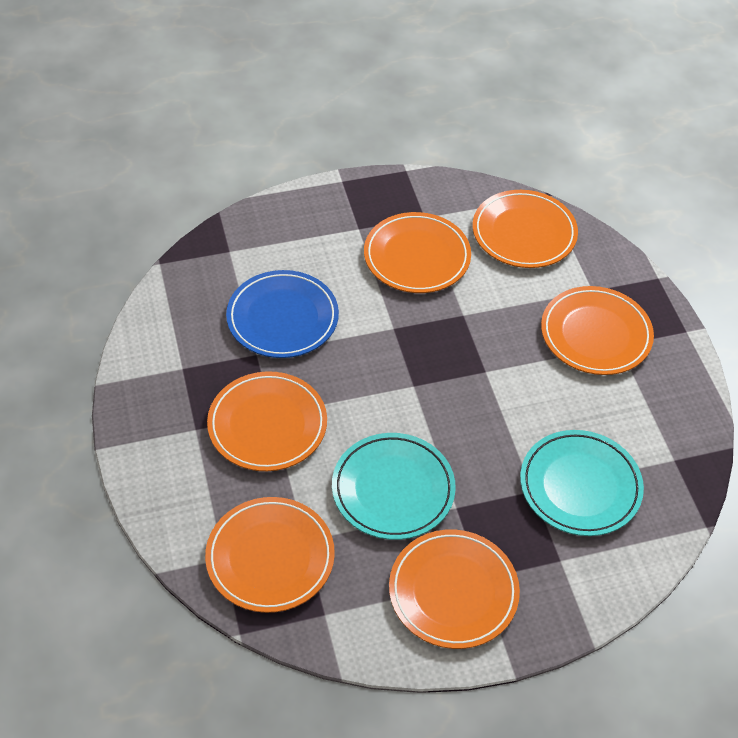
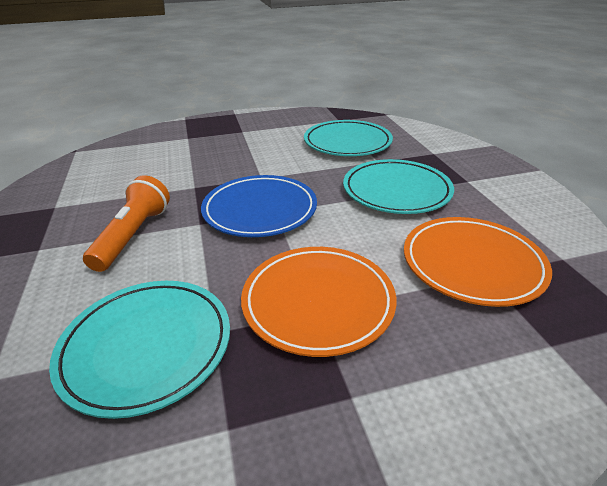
orange flashlight: none = 0 -> [83,175,170,272] = 1
orange plate: [205,497,335,613] [207,371,327,471] [364,212,471,293] [389,530,520,649] [473,190,578,268] [541,286,654,375] = 6 -> [241,247,396,357] [404,217,552,307] = 2
turquoise plate: [332,433,456,540] [520,430,644,536] = 2 -> [49,281,230,419] [304,120,393,156] [343,159,454,214] = 3

